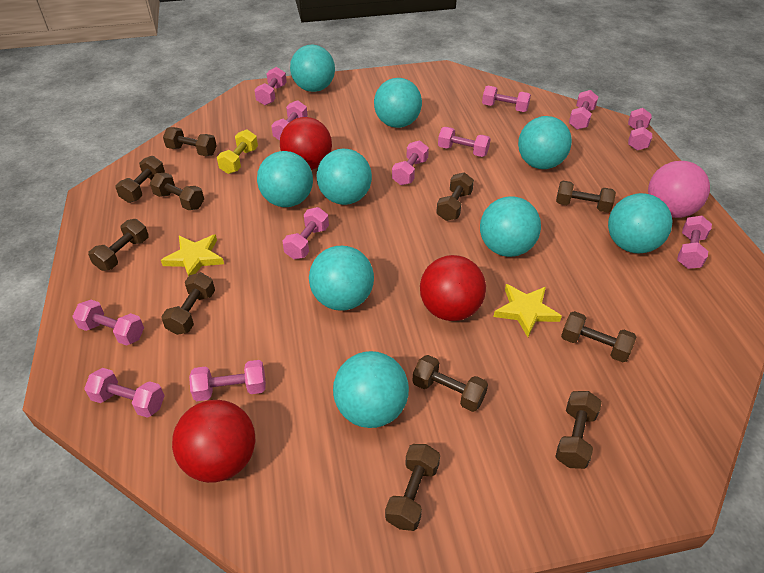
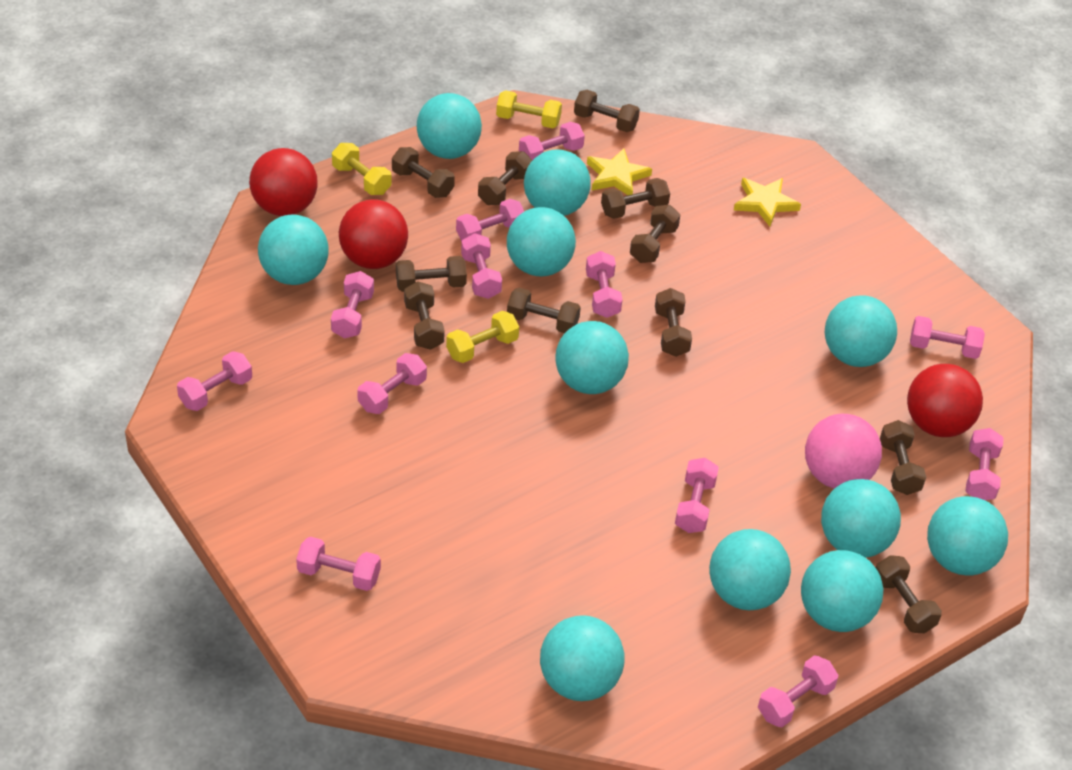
turquoise ball: [257,151,313,207] [290,45,335,92] [309,246,374,311] [317,149,372,205] [333,351,409,428] [374,78,422,128] [480,196,541,257] [518,116,572,169] [608,193,673,253] = 9 -> [258,215,329,285] [417,93,482,159] [507,207,576,276] [524,149,591,216] [540,615,625,701] [555,321,629,394] [709,529,791,610] [801,550,883,632] [821,479,901,558] [825,295,897,367] [927,496,1008,576] = 11
yellow dumbbell: [217,129,258,174] = 1 -> [332,143,391,195] [446,311,519,363] [496,90,562,128] = 3

